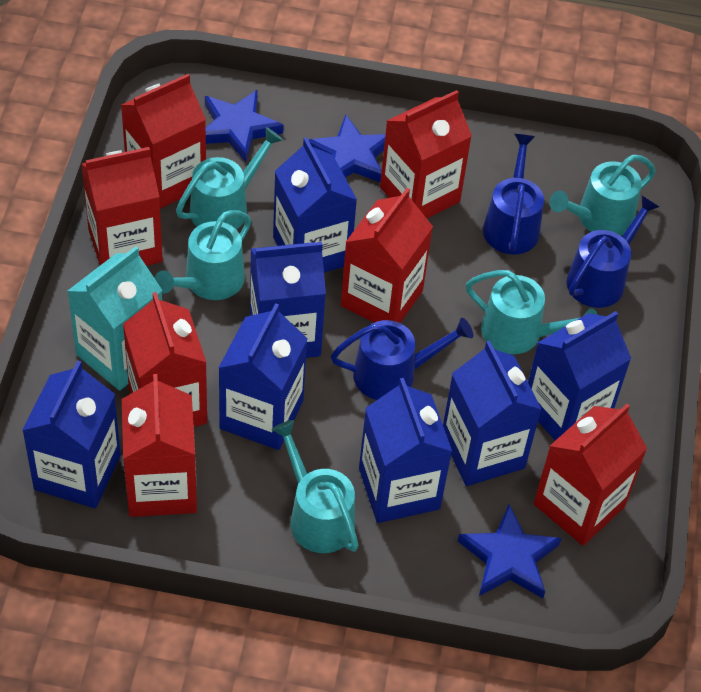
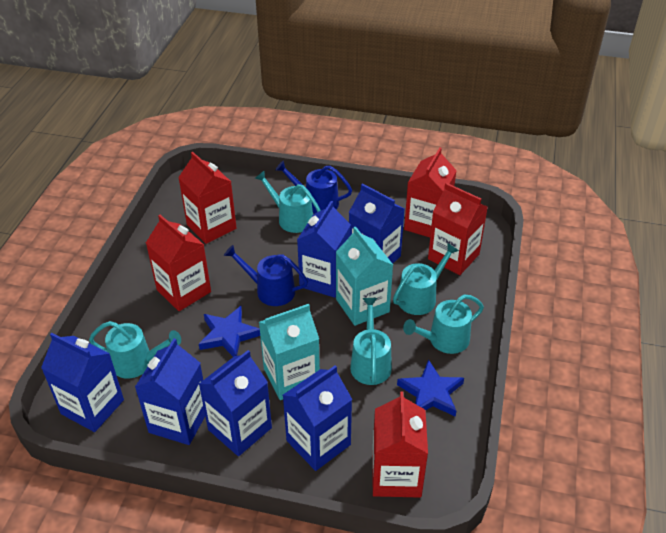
blue carton: [22,361,121,508] [219,303,308,450] [250,242,326,358] [273,137,357,273] [359,378,452,523] [443,341,542,486] [528,311,631,441] = 7 -> [41,333,124,432] [135,338,205,445] [199,350,272,456] [283,365,352,471] [297,201,351,298] [349,183,404,264] = 6
blue star: [205,90,284,162] [309,114,386,182] [458,504,562,598] = 3 -> [199,306,260,357] [397,359,464,417] = 2
blue watering can: [331,318,473,400] [483,134,544,255] [566,196,659,308] = 3 -> [224,245,308,306] [275,161,352,214] = 2
red carton: [81,147,163,266] [121,74,206,209] [122,374,197,517] [123,292,207,427] [341,188,433,323] [380,90,472,218] [534,404,647,546] = 7 -> [146,215,211,311] [178,152,236,244] [372,391,428,498] [404,148,457,237] [428,183,488,275] = 5
turquoise carton: [68,246,162,391] = 1 -> [259,304,320,400] [336,227,393,326] = 2

